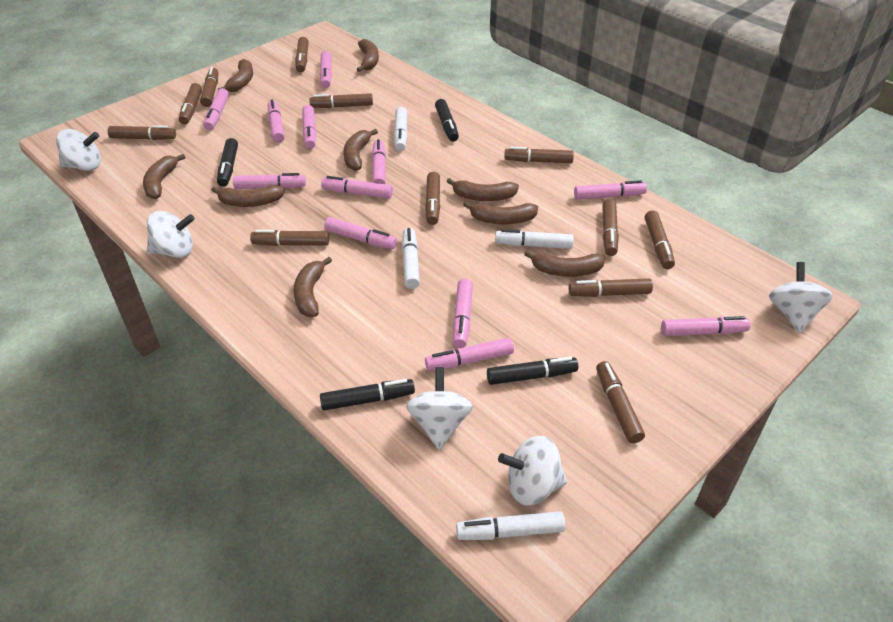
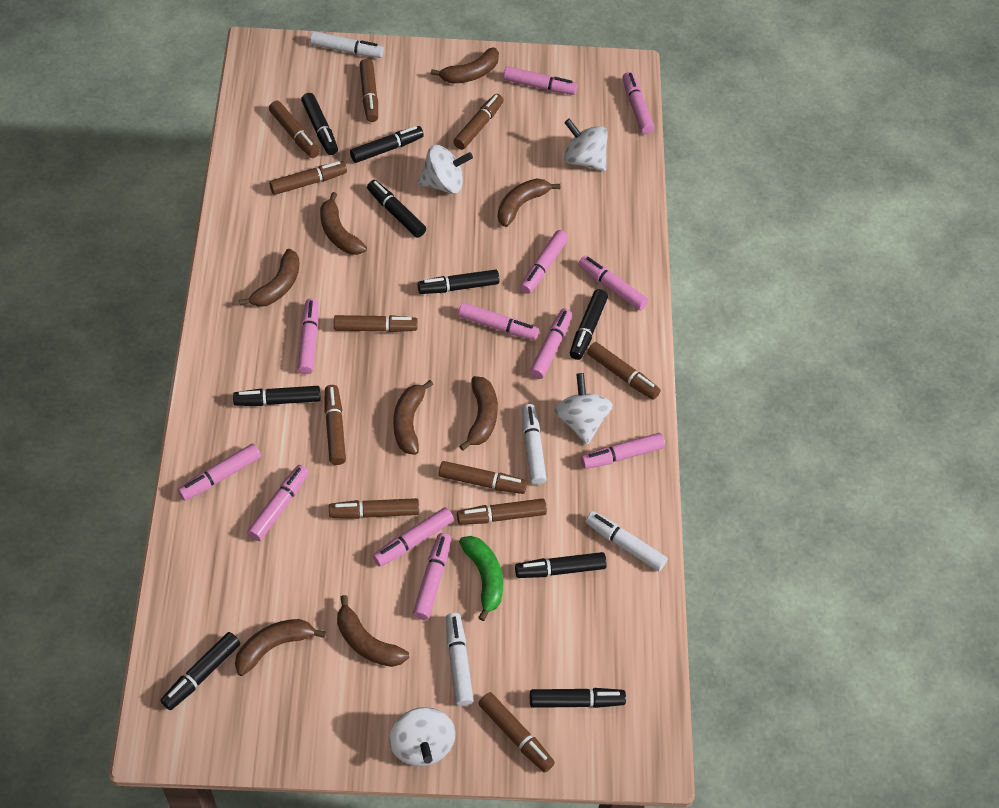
black marker: [217,138,238,187] [320,379,415,411] [435,99,459,142] [487,357,578,385] = 4 -> [160,632,240,710] [233,386,321,406] [301,93,338,155] [350,126,424,163] [367,180,426,238] [418,269,499,294] [515,552,607,578] [530,688,626,708] [570,289,608,360] = 9
brown banana: [143,154,185,199] [212,185,285,207] [218,59,253,92] [293,257,332,317] [343,129,378,171] [357,39,379,72] [446,178,519,201] [463,202,538,225] [524,250,605,277] = 9 -> [235,619,326,676] [239,249,299,307] [320,192,367,255] [337,595,409,667] [393,380,433,455] [431,47,499,83] [459,376,498,451] [498,179,561,227] = 8
brown marker: [108,125,176,140] [179,83,202,125] [200,67,219,107] [250,230,329,246] [295,37,309,73] [310,93,373,108] [425,172,440,225] [504,147,574,163] [569,278,653,297] [596,361,645,443] [602,199,619,256] [645,210,675,269] = 12 -> [269,101,320,158] [269,161,347,195] [324,385,346,465] [329,498,419,519] [334,315,418,332] [360,59,378,122] [439,461,527,494] [453,94,504,150] [457,499,547,525] [478,692,555,773] [587,342,661,400] = 11
green banana: none = 0 -> [459,536,503,621] = 1
white spinning top: [56,129,101,171] [147,211,195,258] [406,367,473,450] [498,436,567,506] [769,262,833,333] = 5 -> [389,707,456,766] [417,145,473,194] [554,373,613,445] [564,118,608,171] = 4

